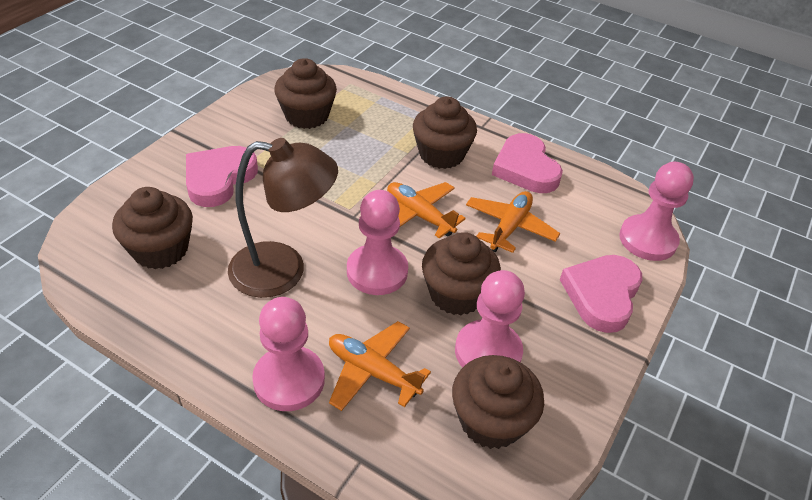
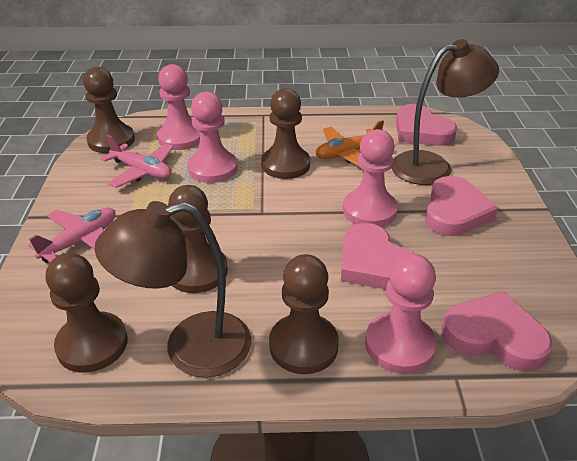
brown cupcake: [112,187,193,269] [274,58,337,129] [413,96,477,169] [422,232,501,315] [452,355,544,449] = 5 -> none = 0
brown lamp: [228,138,338,298] = 1 -> [94,201,252,378] [392,39,499,185] = 2
brown pawn: none = 0 -> [46,253,128,373] [83,67,135,153] [168,185,228,293] [261,88,310,179] [269,254,339,374] = 5
orange plane: [329,321,431,411] [387,182,466,239] [466,191,560,253] = 3 -> [316,120,384,166] = 1
pink heart: [186,146,258,207] [492,133,563,193] [560,255,642,333] = 3 -> [341,223,415,289] [396,104,457,146] [425,176,499,236] [442,291,553,372] = 4
pink plane: none = 0 -> [28,207,116,263] [101,135,174,188] = 2

